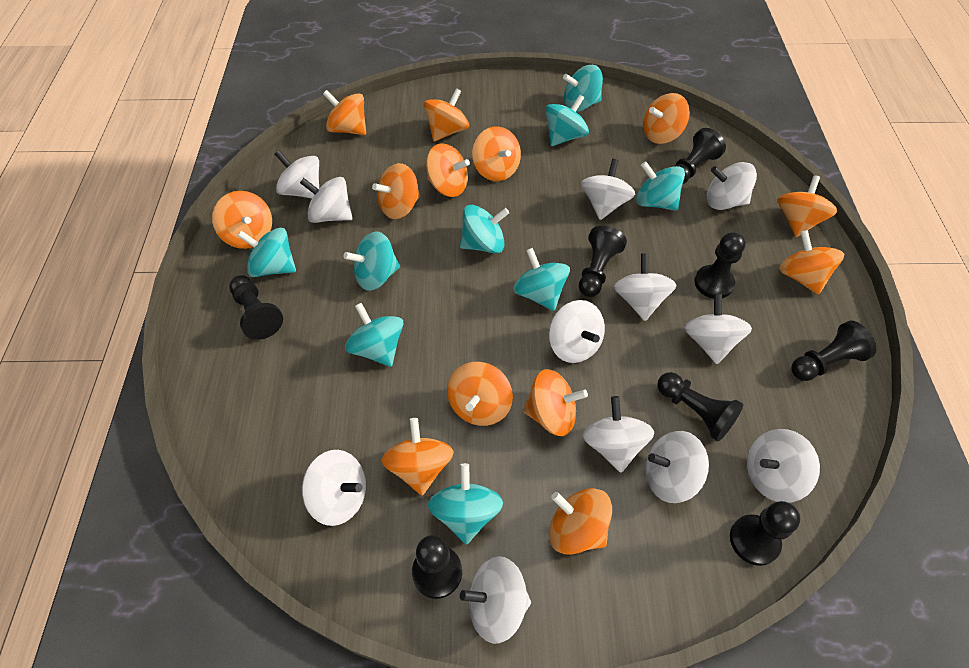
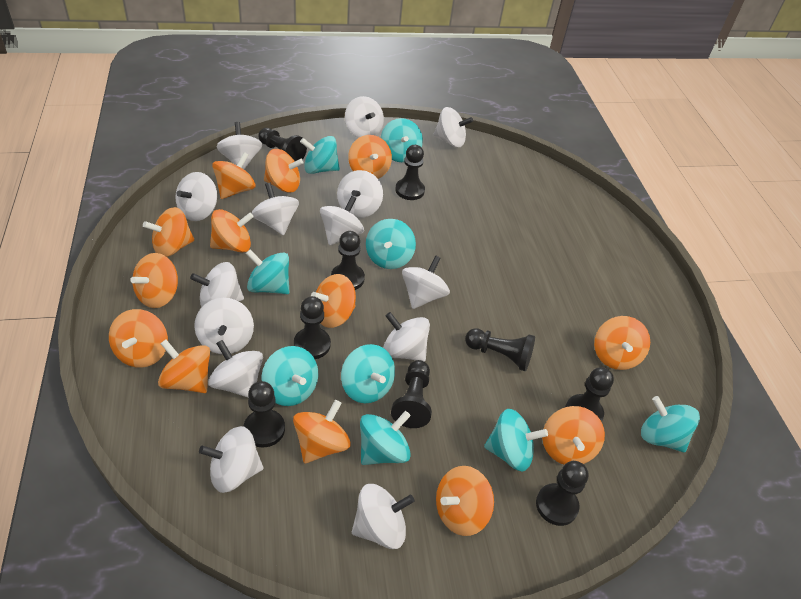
black pawn: [229,275,283,340] [412,535,462,599] [579,226,627,297] [657,372,743,442] [674,128,726,184] [694,232,745,298] [730,501,800,566] [791,321,876,381] = 8 -> [243,381,285,447] [258,128,307,161] [294,296,331,359] [331,231,365,290] [391,360,432,428] [395,145,425,200] [465,328,535,371] [536,461,588,526] [565,367,614,422] = 9
white spinning top: [275,150,319,199] [300,177,353,223] [302,450,366,526] [460,556,531,644] [549,300,605,363] [581,159,635,220] [582,396,654,473] [614,253,677,321] [646,431,709,503] [684,294,752,364] [707,162,757,210] [747,429,820,503] = 12 -> [175,172,217,221] [190,262,244,308] [194,298,254,354] [199,426,264,493] [208,340,263,398] [217,122,262,169] [252,183,299,236] [320,196,364,245] [337,170,383,218] [345,96,384,138] [352,484,414,549] [383,312,430,362] [402,255,450,309] [433,107,473,147] = 14

